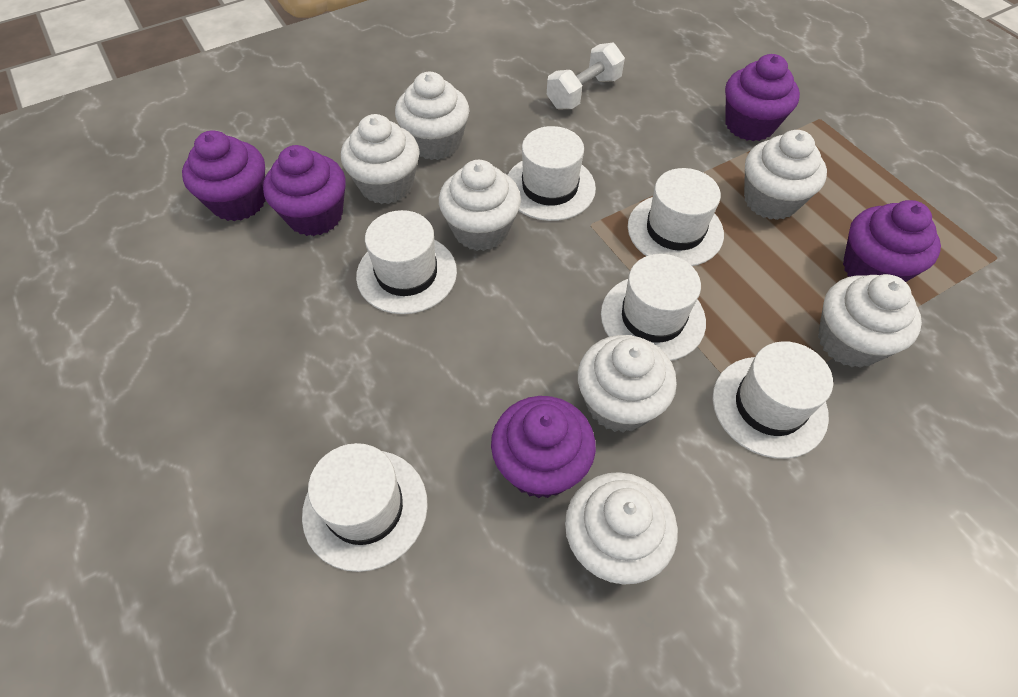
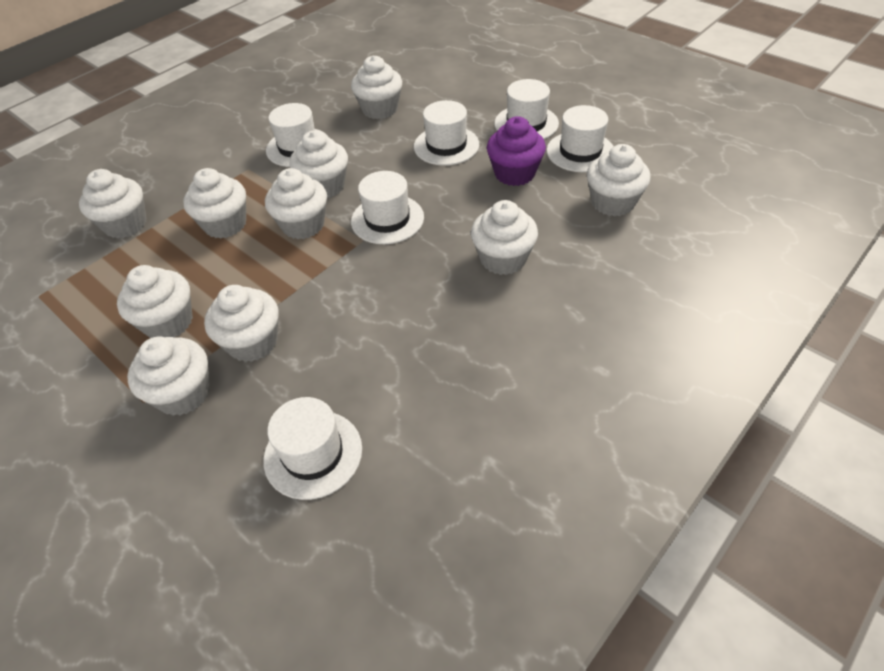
purple cupcake: [182,130,266,221] [263,145,346,236] [491,396,596,499] [725,54,800,141] [843,200,941,282] = 5 -> [487,116,546,186] = 1
white cupcake: [341,114,420,204] [395,72,469,160] [439,160,521,251] [565,472,678,585] [578,335,677,433] [744,130,827,220] [818,274,922,368] = 7 -> [79,169,147,239] [117,265,193,338] [127,336,210,416] [183,168,246,239] [204,285,278,362] [265,168,327,239] [290,130,348,198] [351,55,402,119] [471,200,538,275] [587,144,651,217] = 10
white dumbbell: [547,43,625,109] = 1 -> none = 0

